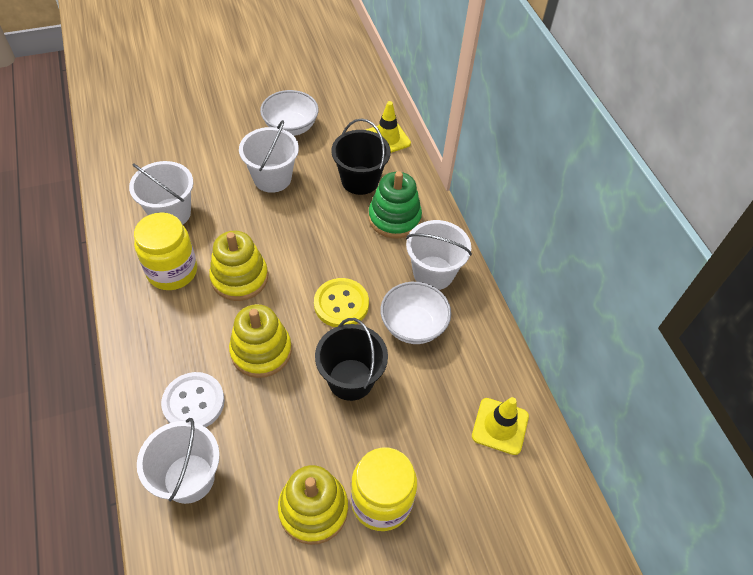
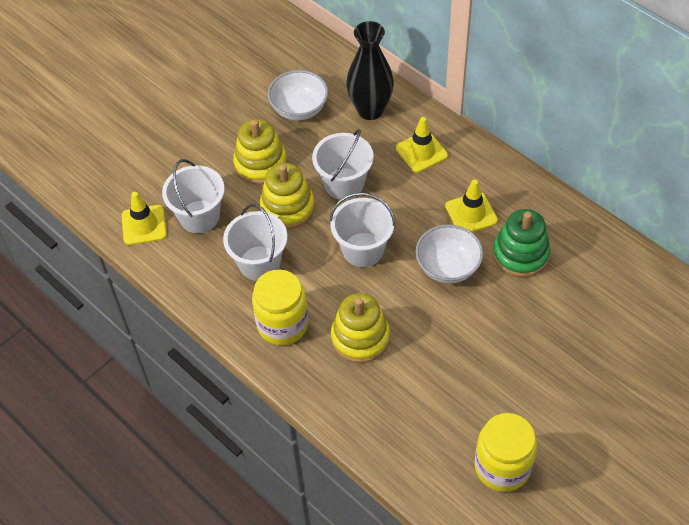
black bucket: [315,318,388,401] [332,118,391,195] = 2 -> none = 0
black vase: none = 0 -> [346,21,394,120] = 1
white button: [161,372,225,427] = 1 -> none = 0
yellow button: [314,278,369,327] = 1 -> none = 0
yellow traffic cone: [366,101,411,153] [472,397,529,455] = 2 -> [121,192,167,245] [396,117,448,173] [445,179,498,232] = 3

